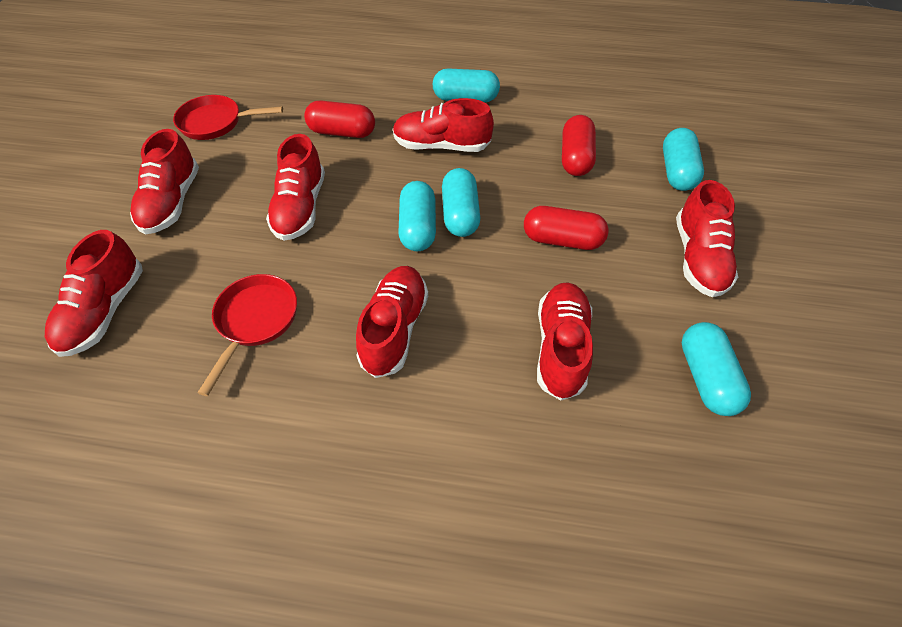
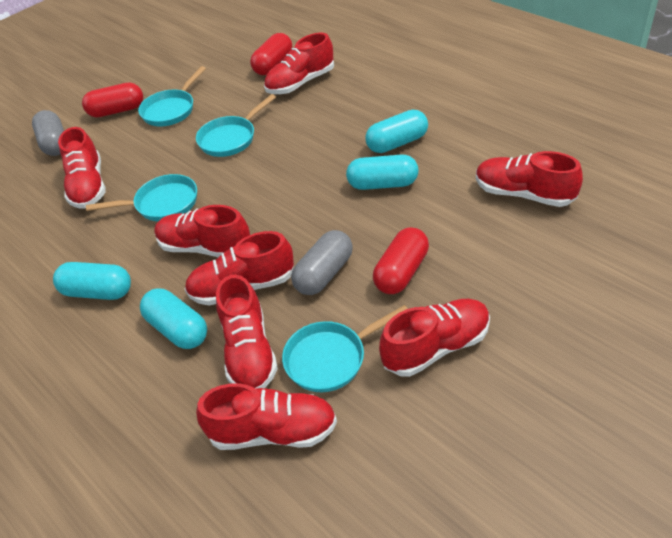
grey capsule: none = 0 -> [32,110,64,156] [291,230,353,295] = 2
red pan: [173,95,283,140] [198,274,297,396] = 2 -> none = 0
red shoe: [45,230,143,357] [130,129,199,234] [266,134,325,241] [356,266,428,378] [393,98,494,152] [537,282,593,400] [676,180,738,297] = 7 -> [58,127,106,209] [154,205,250,257] [185,231,294,306] [196,383,337,450] [216,274,278,388] [264,33,334,94] [379,299,490,377] [476,151,583,207] = 8
turquoise capsule: [398,181,436,251] [433,68,500,102] [442,168,480,237] [663,128,704,191] [682,322,751,416] = 5 -> [53,262,131,300] [140,289,207,349] [346,154,419,190] [365,110,428,153] = 4
turquoise pan: none = 0 -> [86,174,197,222] [138,66,206,127] [196,94,276,157] [282,305,408,392] = 4

